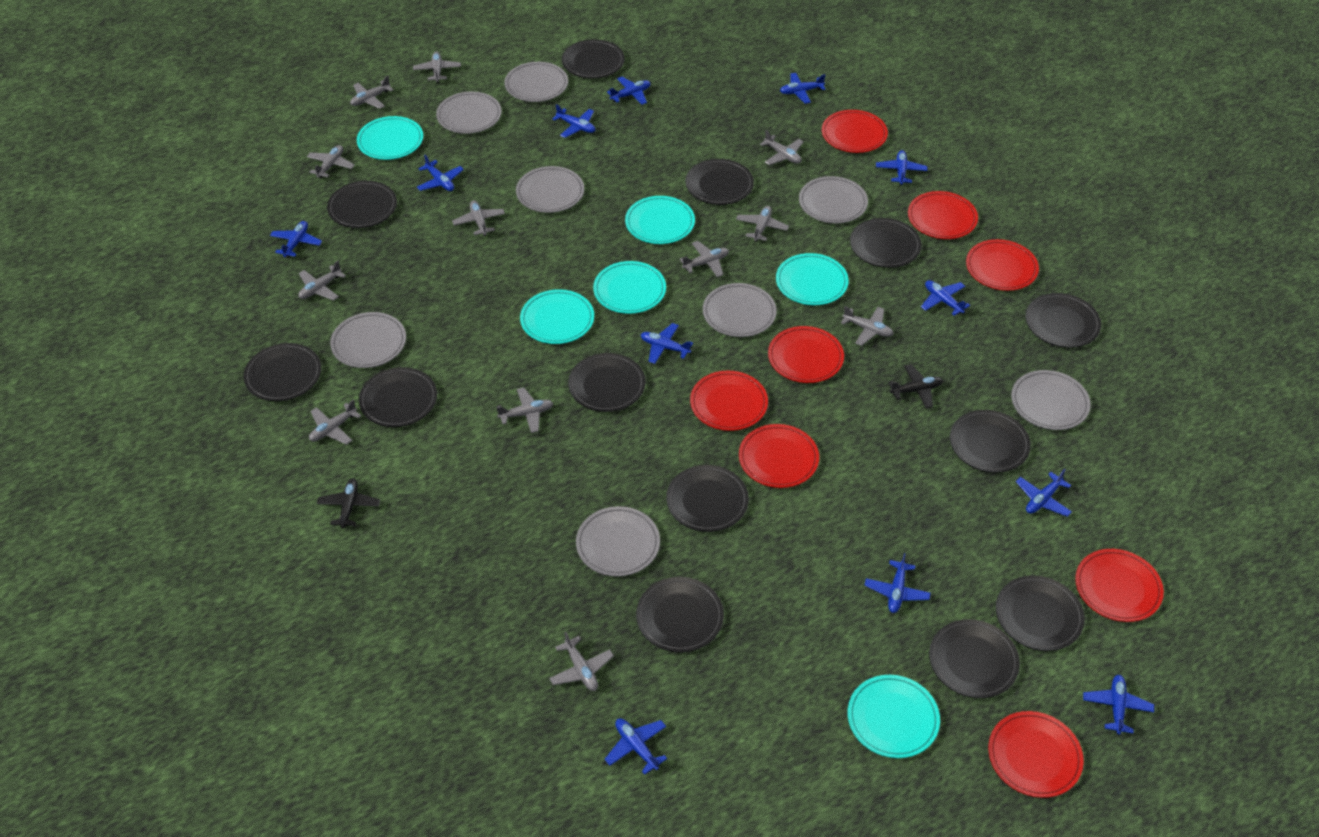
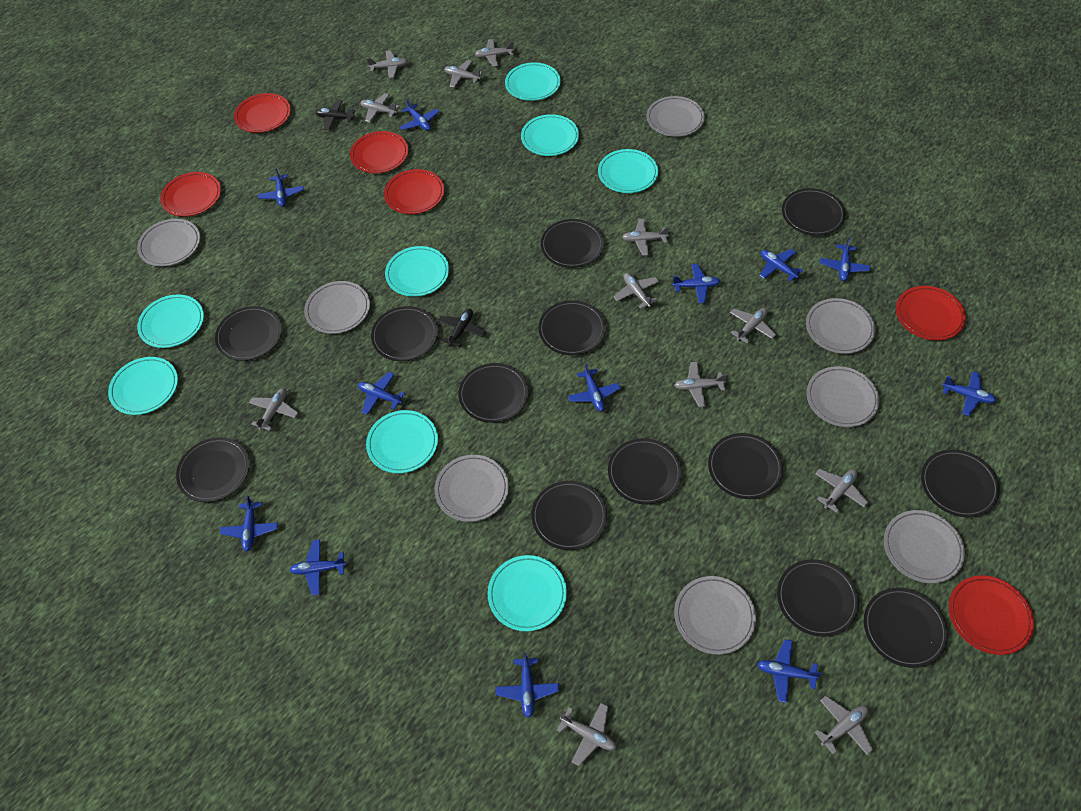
red plate: [690,371,768,431] [739,424,819,488] [768,326,844,383] [822,110,888,153] [908,191,978,239] [966,239,1039,291] [988,711,1084,798] [1075,549,1164,622] = 8 -> [160,172,221,217] [234,93,291,133] [350,131,408,173] [384,169,444,214] [896,286,966,341] [949,576,1034,655] = 6
turquoise plate: [357,116,423,160] [520,289,594,344] [593,261,666,314] [625,196,695,244] [776,253,849,305] [848,675,940,758] = 6 -> [108,357,178,415] [137,294,204,348] [366,410,438,473] [385,246,449,297] [488,555,567,631] [505,62,561,101] [521,114,579,156] [598,149,658,193] = 8

